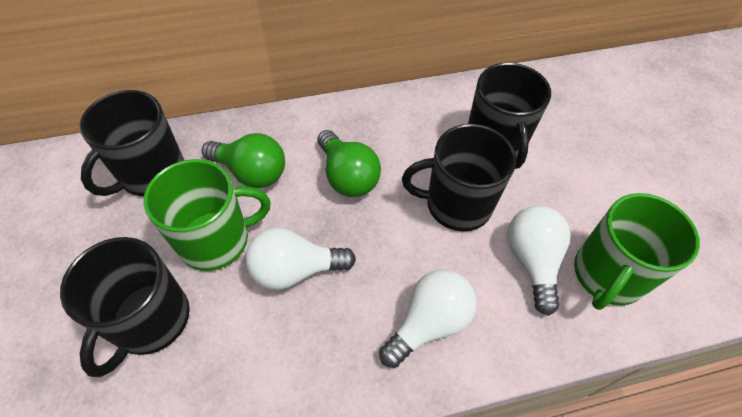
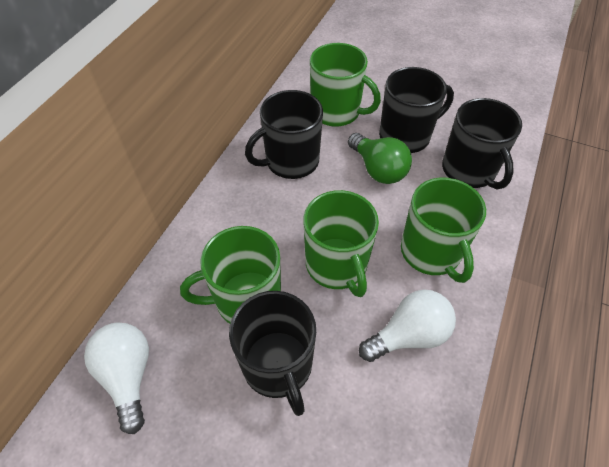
green light bulb: [202,133,285,188] [317,130,381,197] = 2 -> [348,133,412,184] = 1
green mug: [143,159,271,271] [574,193,700,310] = 2 -> [180,226,281,323] [303,190,379,297] [310,43,381,127] [401,178,486,283] = 4
white light bulb: [245,228,356,290] [379,270,477,368] [507,206,571,316] = 3 -> [84,323,149,434] [359,289,456,362] = 2

